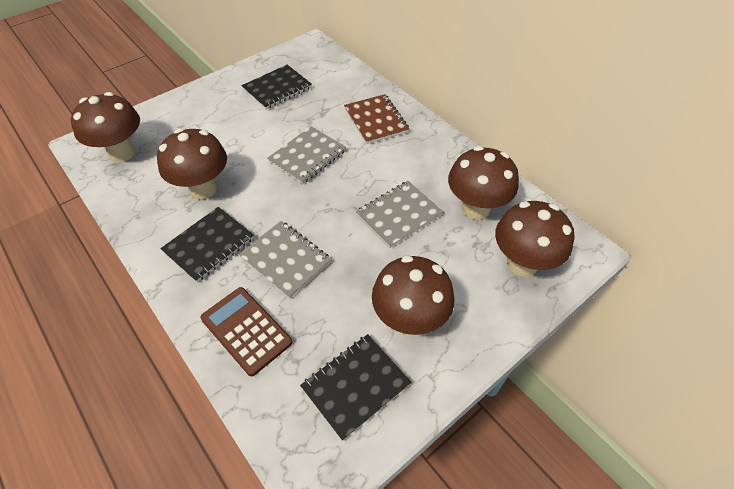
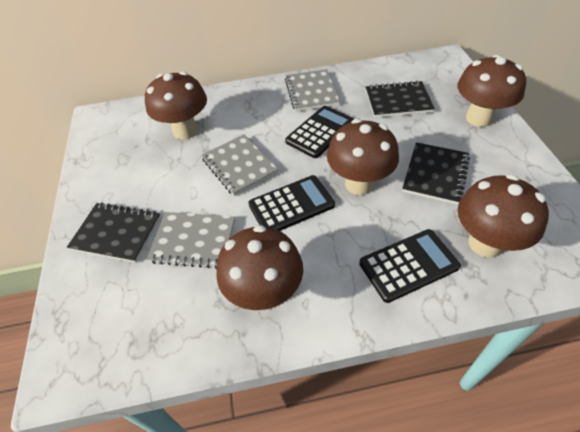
black calculator: none = 0 -> [248,175,335,231] [285,106,354,158] [359,229,461,303] = 3
brown calculator: [200,287,293,376] = 1 -> none = 0
brown notebook: [344,94,409,144] = 1 -> none = 0

